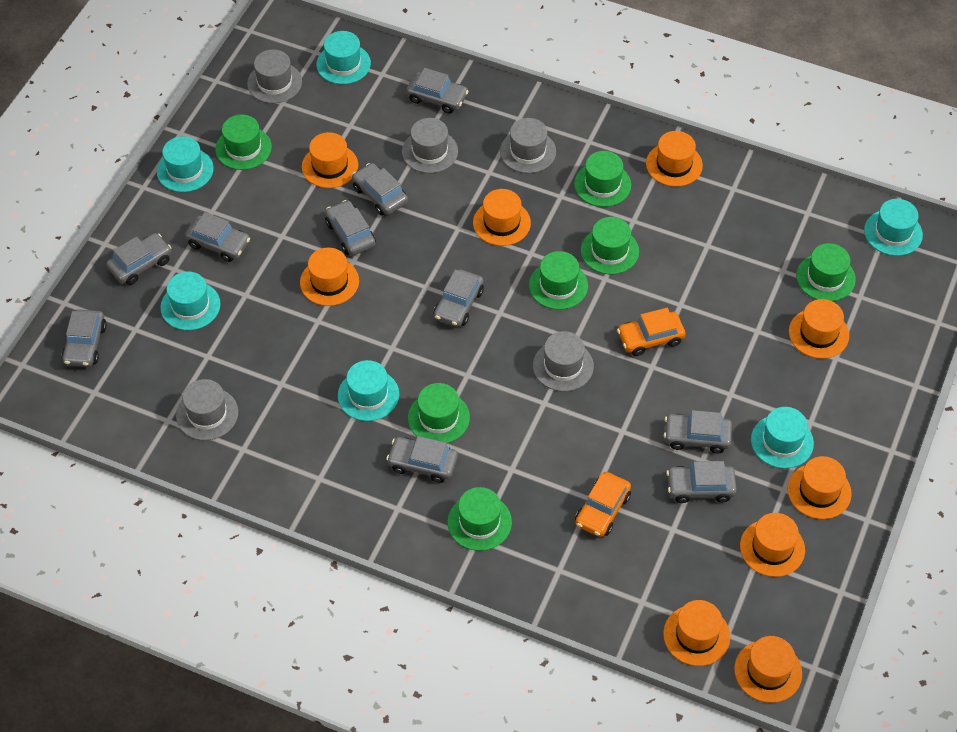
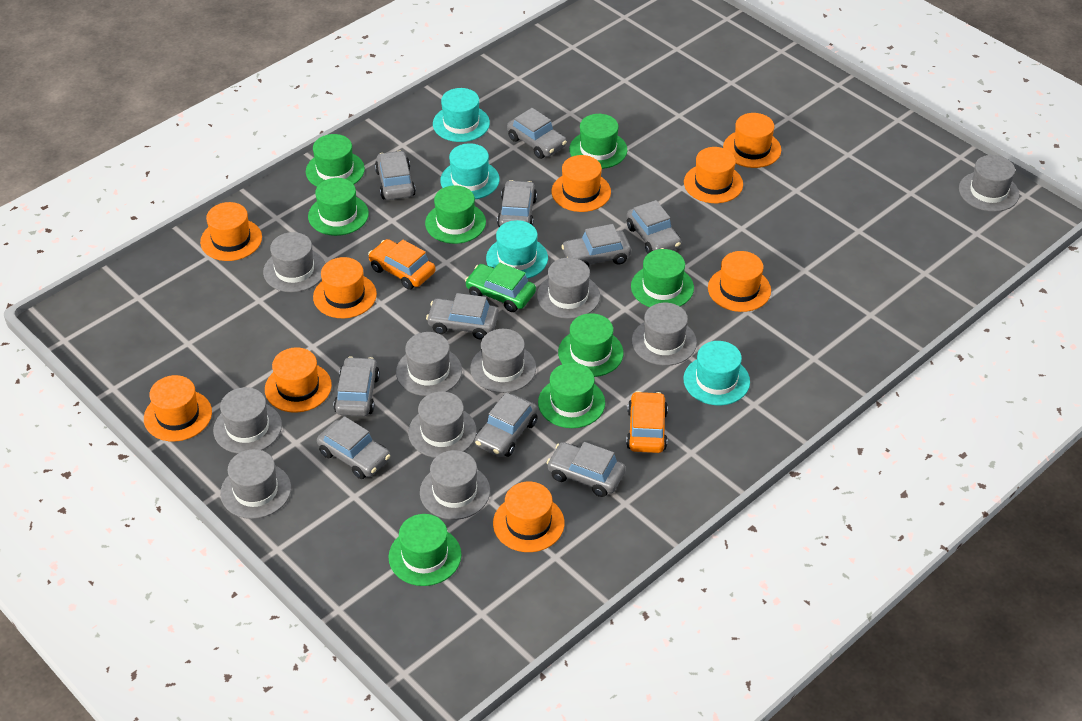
green car: none = 0 -> [465,262,536,312] = 1
green hat: [215,114,272,170] [408,383,470,443] [447,487,512,551] [529,251,588,310] [574,151,631,207] [581,217,639,274] [796,243,856,301] = 7 -> [306,134,365,187] [308,178,369,236] [389,514,461,586] [425,185,486,244] [538,363,605,428] [558,313,623,377] [569,114,627,169] [631,249,694,307] = 8
grey hat: [176,379,238,440] [247,49,302,103] [402,118,458,173] [500,118,556,173] [533,331,594,391] = 5 -> [213,387,282,454] [220,449,291,519] [263,232,325,292] [396,332,462,396] [408,391,477,458] [420,450,490,520] [470,329,536,393] [537,258,600,319] [632,303,697,366] [959,155,1019,212] = 10
turquoise hat: [157,136,214,192] [160,272,220,330] [316,31,371,84] [338,360,399,421] [751,407,814,468] [864,199,923,256] = 6 -> [433,88,490,142] [440,143,500,199] [486,220,548,279] [683,341,750,405] = 4

